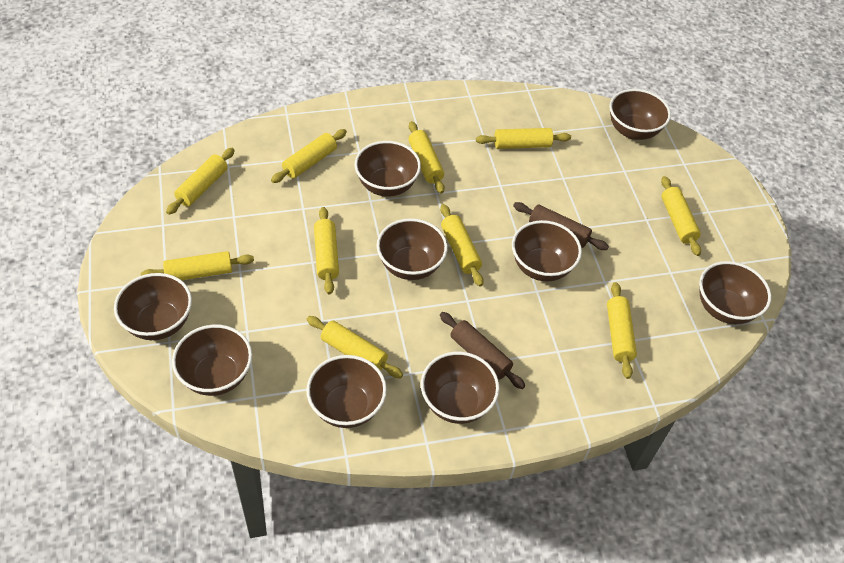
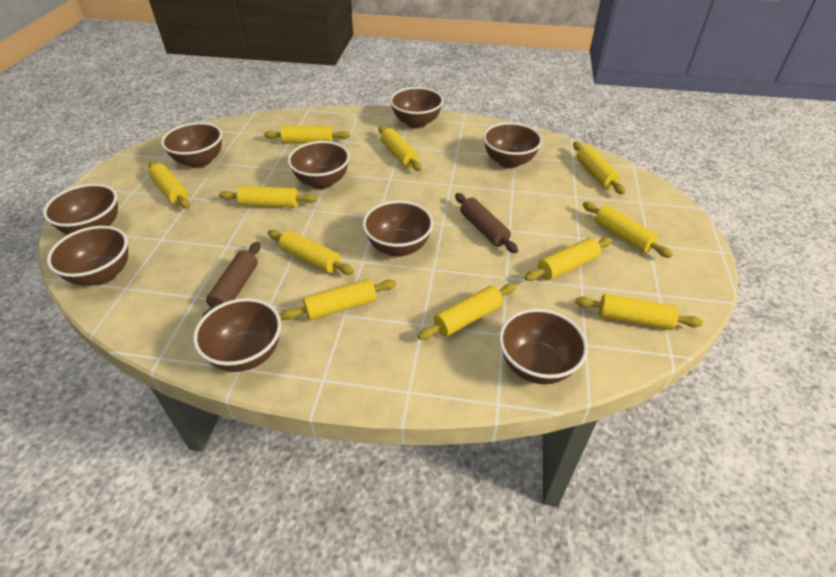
yellow rolling pin: [141,251,254,280] [166,148,235,215] [271,129,347,183] [307,316,403,378] [314,207,339,294] [408,121,445,194] [440,204,484,287] [476,128,571,149] [607,282,637,379] [661,176,701,256] = 10 -> [148,161,190,209] [219,186,317,208] [264,126,350,144] [268,230,354,275] [281,279,396,320] [378,126,422,171] [418,283,516,340] [524,237,612,281] [573,142,625,195] [575,294,703,330] [583,202,673,258] = 11

